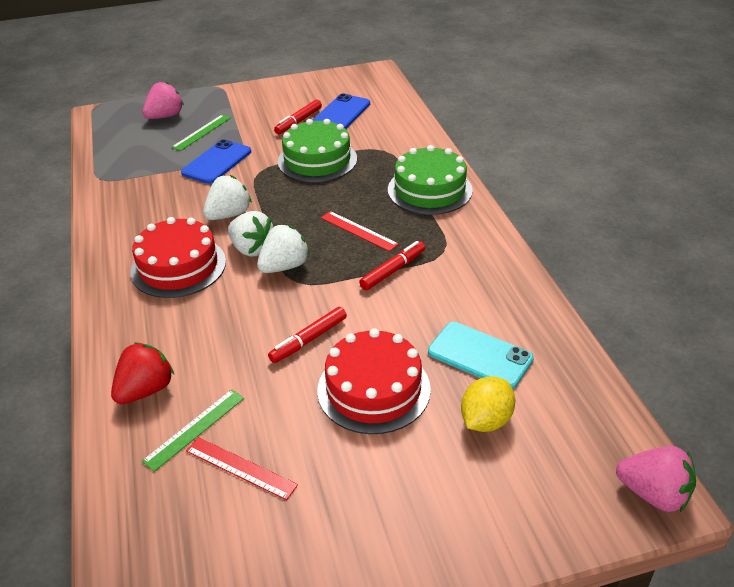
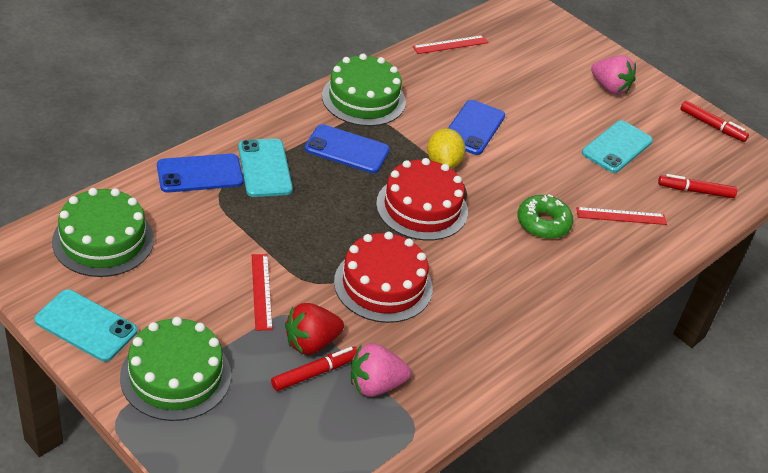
blue phone: [181,139,251,184] [313,94,370,129] = 2 -> [157,154,243,193] [305,124,390,173] [448,100,505,155] = 3
green cake: [278,119,357,182] [388,145,473,215] = 2 -> [52,188,154,277] [120,317,231,421] [322,54,406,126] = 3
green donut: none = 0 -> [517,194,573,239] = 1
green ruler: [142,389,244,472] [171,115,231,151] = 2 -> none = 0
red ruler: [186,437,298,500] [321,211,399,252] = 2 -> [252,254,273,330] [413,35,489,54] [576,207,667,225] = 3
turquoise phone: [428,322,534,389] = 1 -> [34,289,138,362] [238,139,293,197] [582,120,653,173] = 3
white strawberry: [203,175,252,220] [228,211,273,257] [257,225,310,273] = 3 -> none = 0

